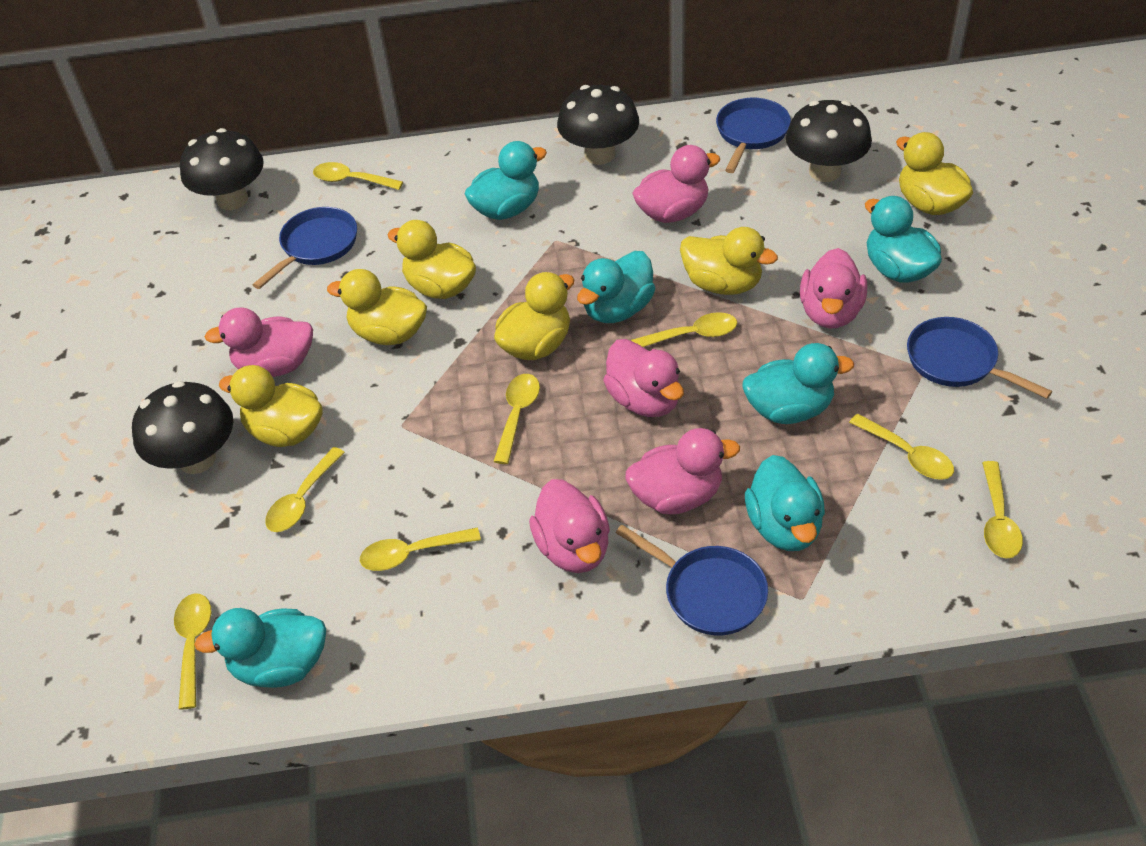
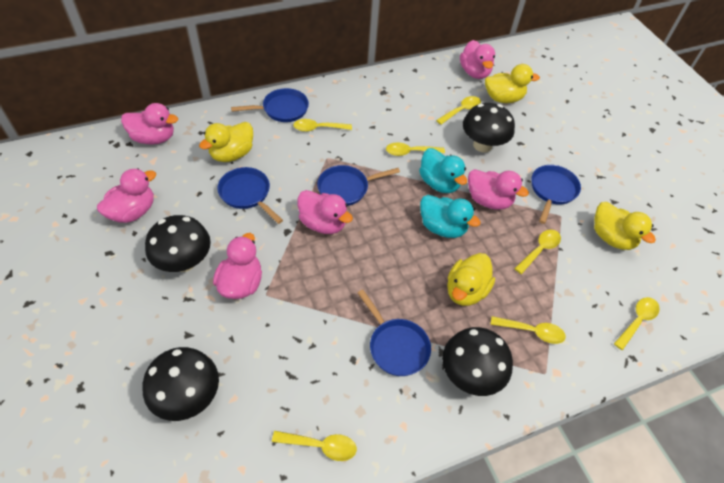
blue pan: [253,207,357,289] [616,525,768,635] [716,98,791,173] [907,317,1052,399] = 4 -> [217,167,283,224] [231,88,309,122] [317,165,400,206] [358,290,431,376] [532,165,581,224] = 5
turquoise duck: [194,608,326,687] [464,141,547,220] [577,251,655,323] [742,343,854,424] [745,455,825,551] [865,196,942,282] = 6 -> [419,148,467,193] [420,195,481,238] = 2
yellow duck: [219,365,323,447] [327,269,427,345] [388,220,476,299] [494,272,575,360] [680,227,778,295] [896,132,973,215] = 6 -> [199,122,253,162] [447,253,495,306] [485,64,540,103] [594,202,656,250] = 4
yellow spoon: [174,593,212,710] [265,447,345,532] [313,162,403,190] [360,528,481,571] [493,374,540,464] [631,312,737,347] [849,414,954,480] [982,461,1023,559] = 8 -> [272,431,357,461] [293,119,352,132] [386,142,445,156] [436,96,481,125] [490,316,566,344] [514,230,561,274] [614,297,660,350] = 7

